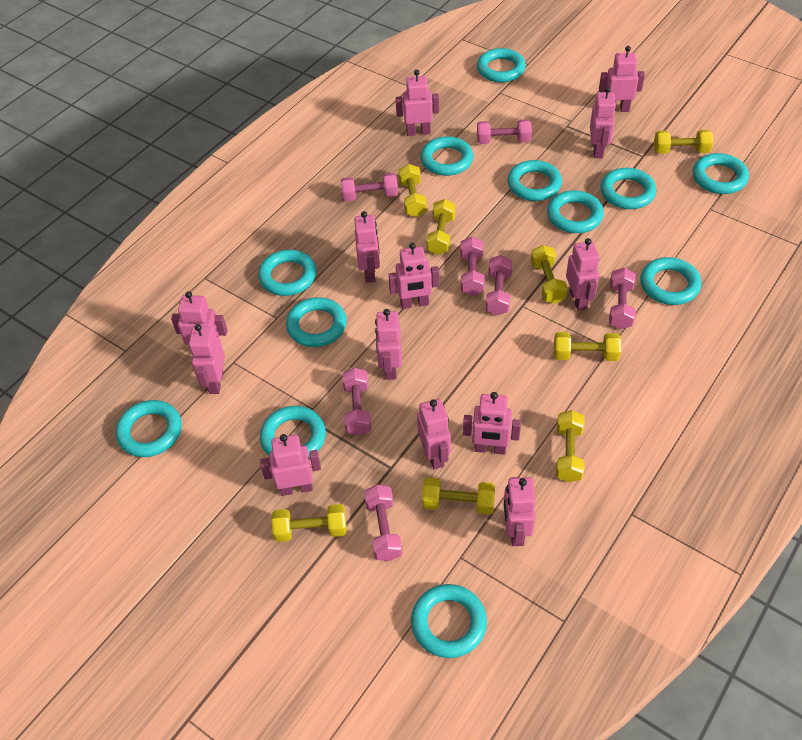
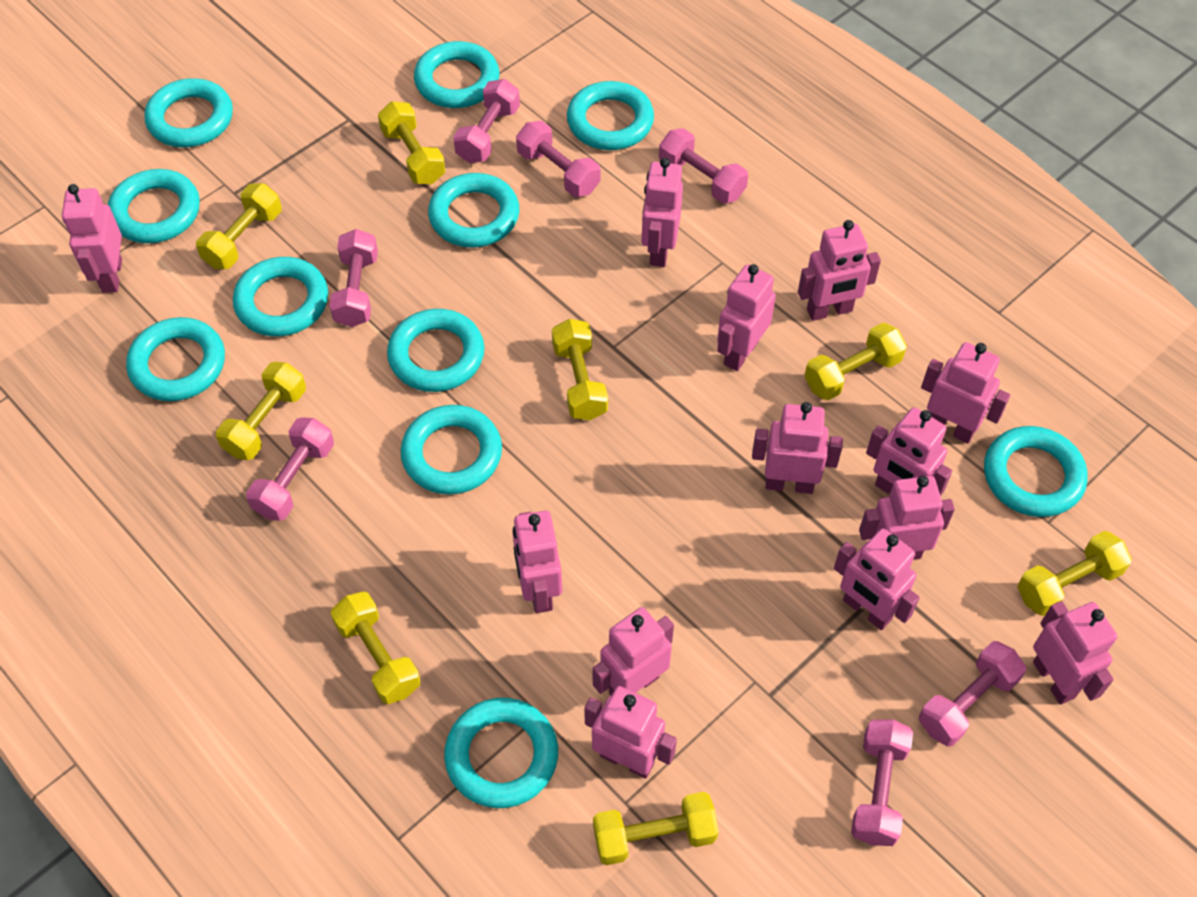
turquoise ring: [116,400,181,457] [258,250,316,296] [260,406,326,458] [286,297,347,347] [411,584,487,658] [421,136,473,176] [477,48,526,82] [507,160,562,201] [547,190,604,233] [600,168,656,209] [640,257,702,305] [693,153,749,194] = 12 -> [108,169,200,243] [126,317,225,401] [144,78,233,147] [233,257,328,337] [387,309,485,392] [400,405,502,495] [414,41,499,108] [428,173,519,248] [444,698,558,808] [567,81,654,150] [984,426,1088,517] = 11

